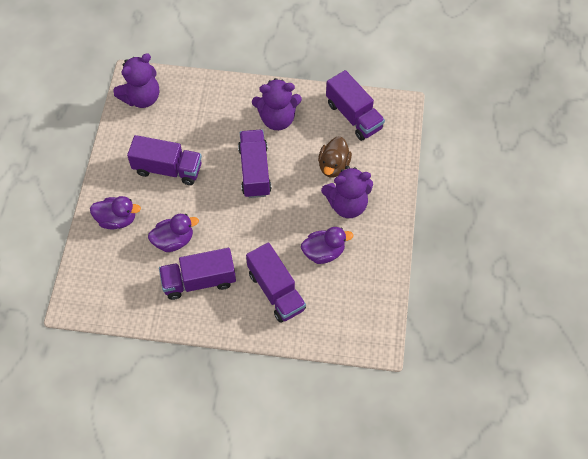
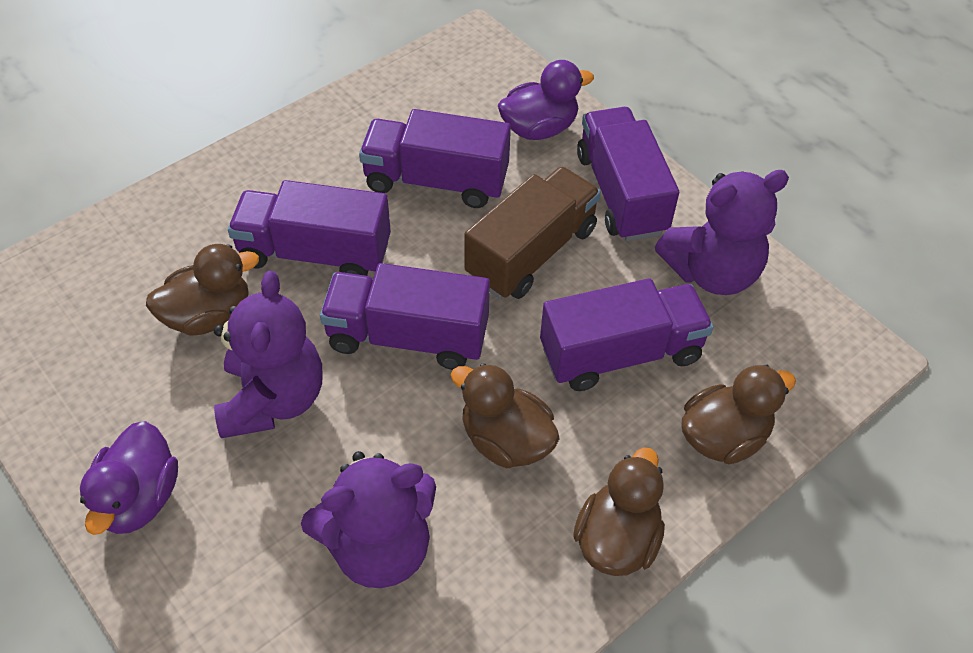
brown duck: [318,136,352,178] = 1 -> [146,244,259,336] [451,363,560,468] [573,447,665,576] [682,365,796,464] = 4
brown truck: none = 0 -> [464,166,601,299] = 1
purple duck: [90,196,141,229] [148,214,199,252] [301,227,353,264] = 3 -> [80,421,178,535] [498,60,594,140] = 2

